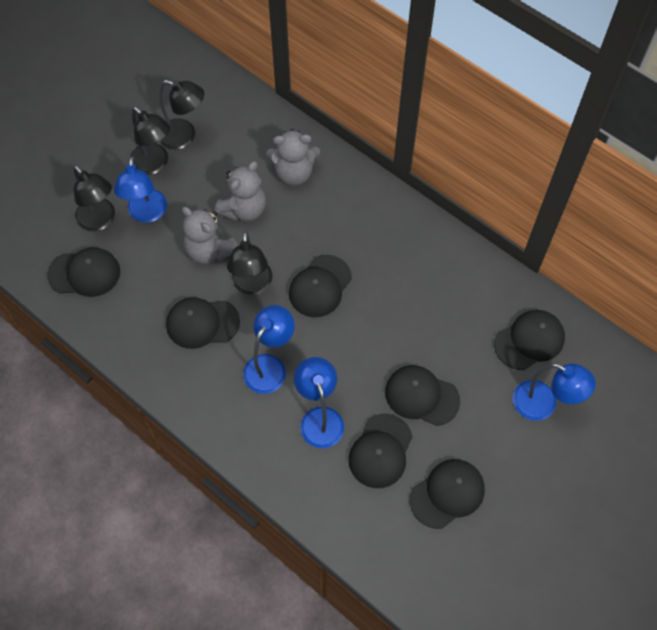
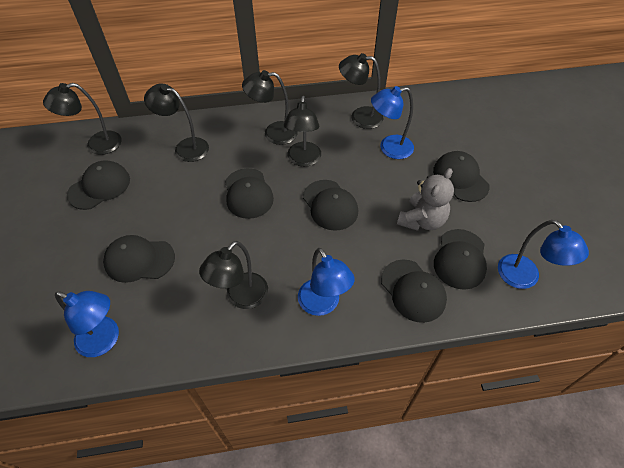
black lamp: [74,165,115,231] [130,107,170,175] [159,80,204,150] [227,231,273,295] = 4 -> [43,83,121,155] [144,84,209,162] [199,241,268,309] [242,70,298,145] [284,96,321,167] [339,53,384,129] = 6
grey teddy bear: [182,207,238,264] [214,161,266,221] [266,129,320,185] = 3 -> [397,168,454,231] = 1

